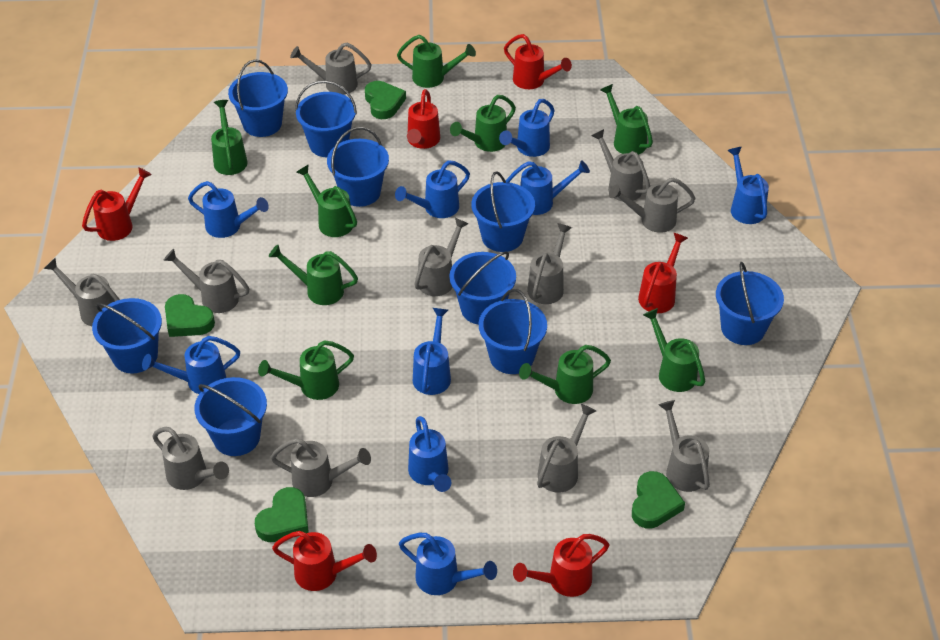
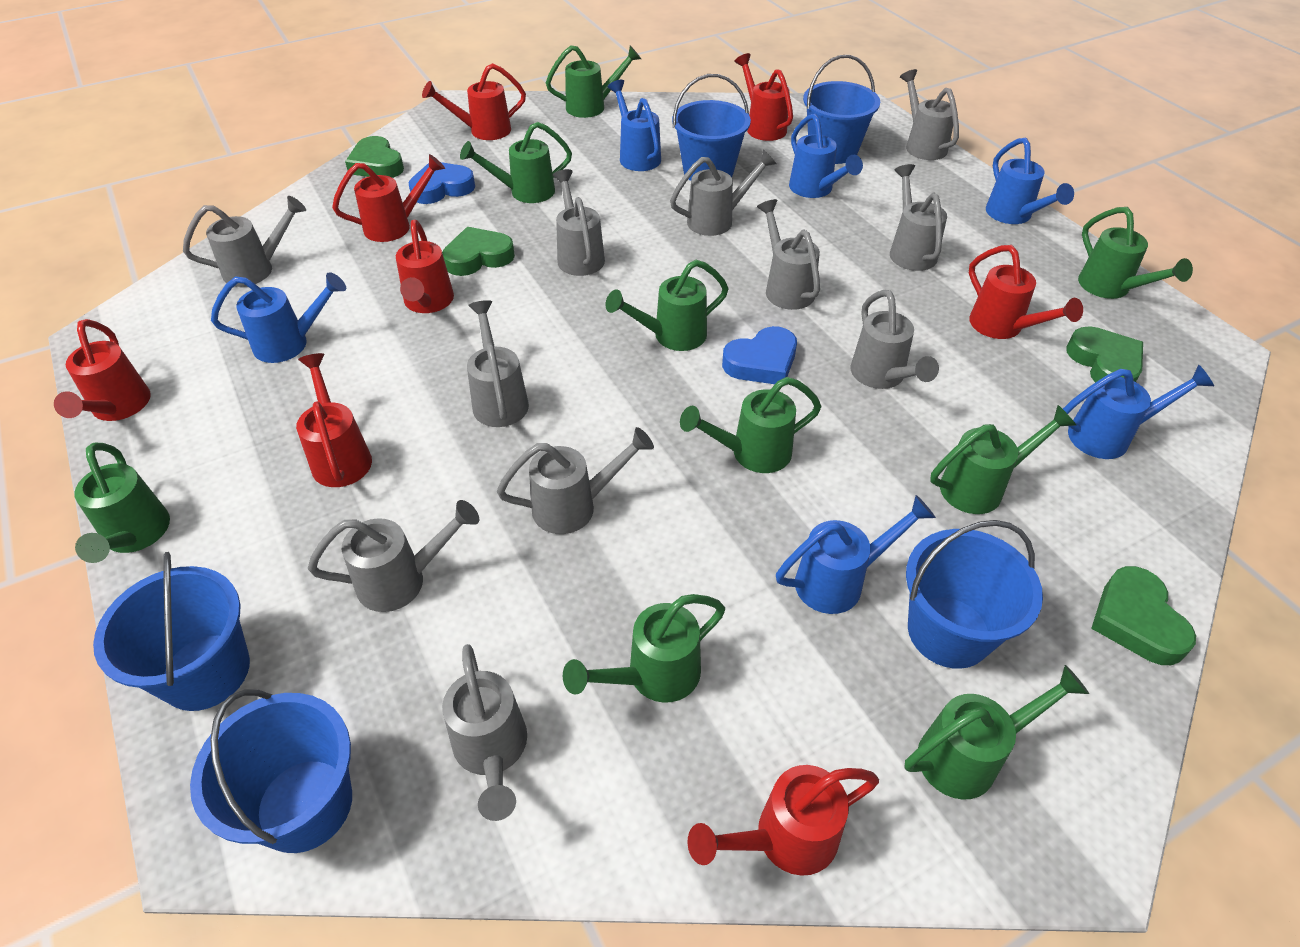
blue bucket: [92,298,162,374] [194,377,267,456] [228,59,288,137] [295,80,357,157] [327,127,389,207] [449,251,516,325] [471,171,535,252] [479,289,547,374] [716,262,784,345] = 9 -> [93,552,250,711] [190,689,352,853] [672,74,751,181] [803,55,880,164] [906,520,1043,669] = 5
blue heart: none = 0 -> [409,162,475,204] [722,326,797,384] = 2
blue watering can: [142,336,240,394] [188,181,269,238] [395,160,470,218] [399,533,497,595] [408,416,451,492] [413,308,451,395] [499,99,555,157] [506,160,590,215] [727,147,769,224] = 9 -> [211,272,346,363] [608,80,661,171] [776,495,936,614] [789,114,863,198] [986,138,1074,224] [1063,365,1214,459] = 6
red watering can: [82,167,152,241] [272,531,377,591] [407,89,440,149] [504,34,572,89] [513,534,609,597] [638,233,688,313] = 6 -> [54,319,151,421] [296,353,372,487] [332,154,445,242] [396,220,454,313] [422,63,526,140] [688,765,879,876] [735,53,793,141] [969,245,1083,339] = 8

